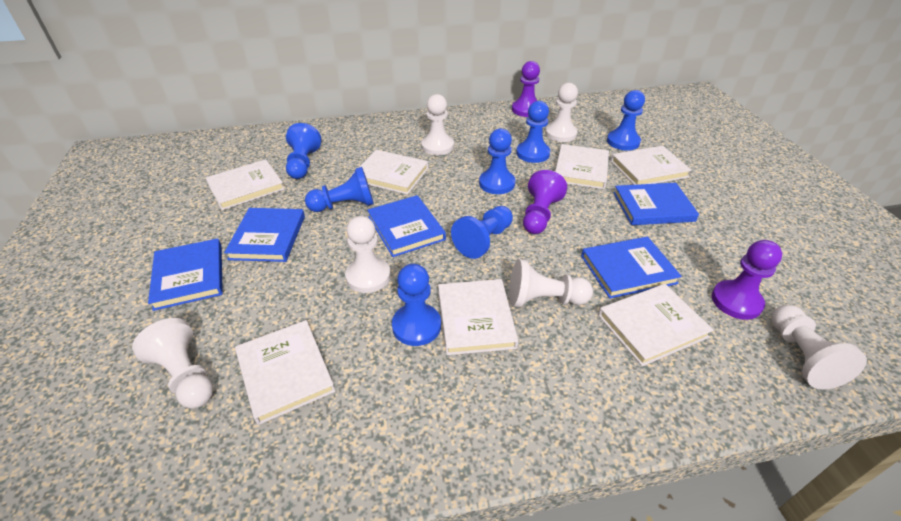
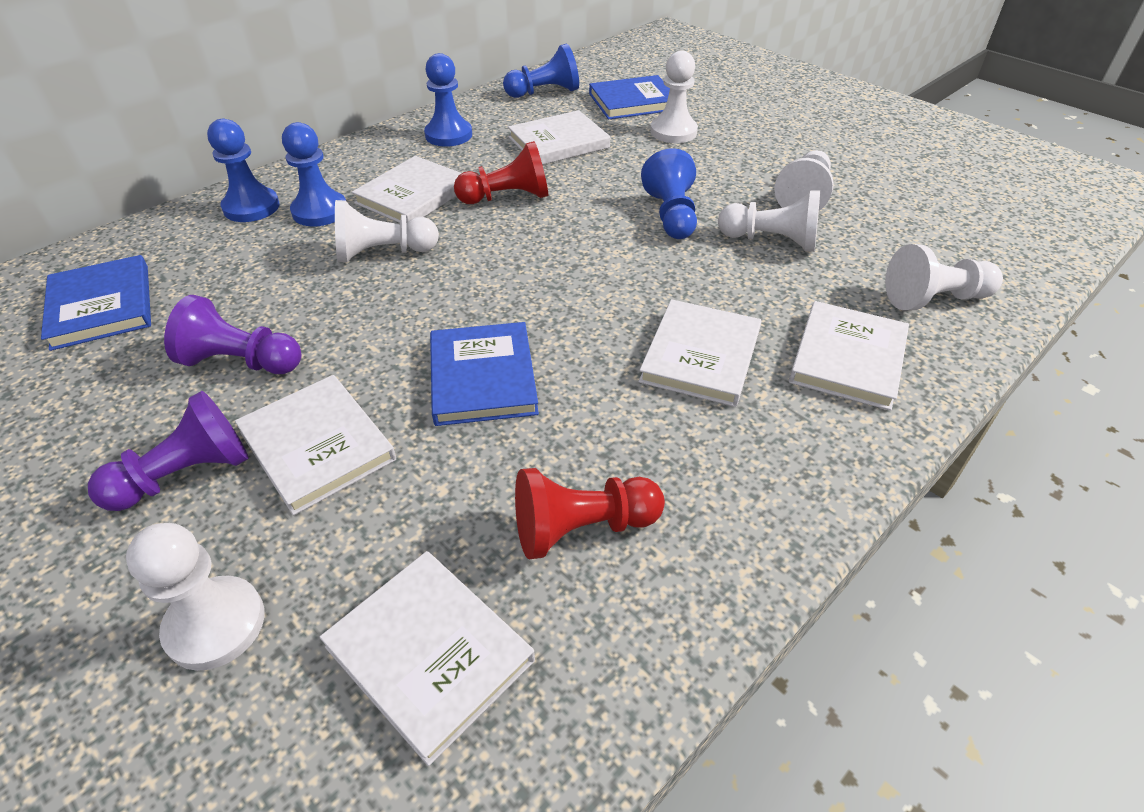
blue book: [148,238,223,311] [224,208,305,262] [367,195,446,257] [581,236,682,299] [614,183,699,225] = 5 -> [41,255,151,351] [430,322,539,426] [589,75,670,120] = 3
blue pawn: [286,123,321,179] [305,167,374,212] [392,264,441,346] [451,206,513,259] [479,128,515,194] [516,101,550,163] [607,90,645,150] = 7 -> [207,119,279,222] [282,122,346,226] [424,53,472,147] [503,43,579,98] [641,148,697,239] = 5
purple pawn: [512,61,540,117] [523,170,567,234] [712,240,782,320] = 3 -> [88,391,249,511] [164,295,301,374] = 2
red pawn: none = 0 -> [454,141,548,204] [515,468,665,559] = 2
white book: [206,159,285,210] [235,320,335,425] [352,150,428,195] [438,279,518,355] [555,144,609,189] [598,284,714,366] [611,146,692,185] = 7 -> [235,375,396,515] [319,551,535,766] [352,156,462,224] [508,110,610,165] [639,299,761,407] [789,301,909,411] = 6

